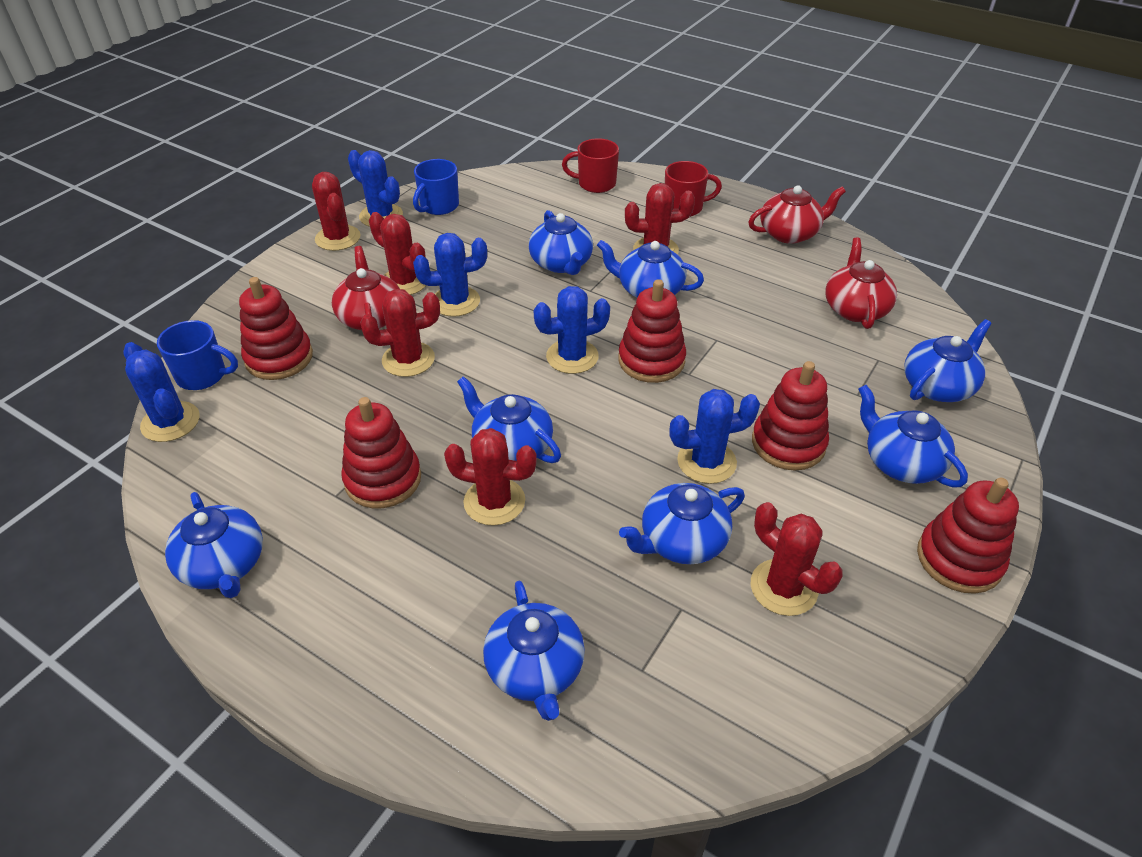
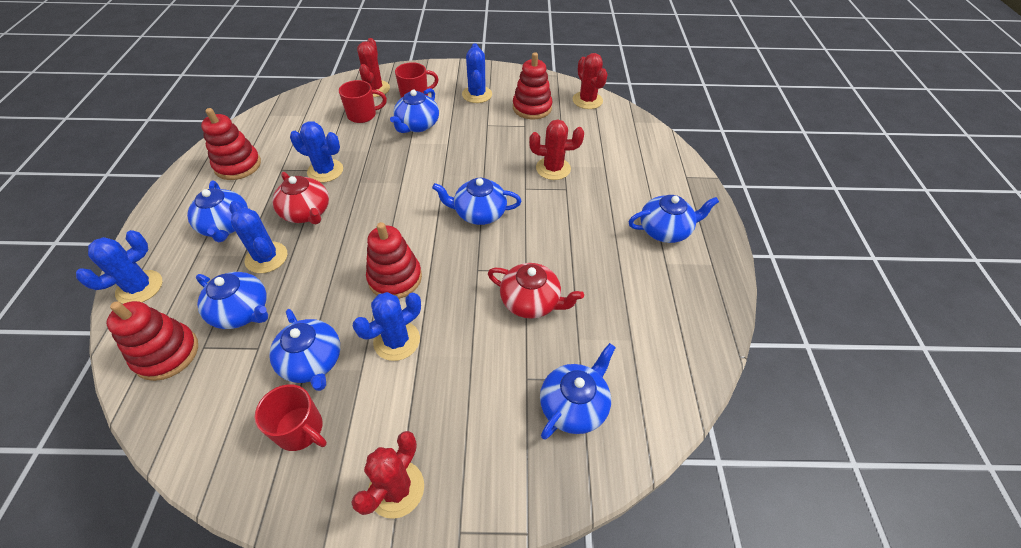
blue mug: [157,320,238,390] [413,159,459,215] = 2 -> none = 0
blue teapot: [165,492,263,598] [457,376,561,463] [483,581,585,721] [529,210,593,275] [597,240,704,298] [619,483,745,564] [858,385,968,487] [904,319,992,402] = 8 -> [187,180,248,242] [196,272,268,329] [269,309,340,391] [390,88,439,133] [432,178,522,225] [540,343,616,440] [629,195,719,243] = 7
red cactus: [312,172,360,251] [360,289,440,377] [369,212,426,295] [444,428,537,526] [625,183,695,255] [751,502,843,616] = 6 -> [351,431,424,519] [357,38,390,97] [529,119,584,180] [573,53,608,109] = 4
red mug: [562,138,619,193] [665,161,722,217] = 2 -> [255,384,327,451] [339,80,387,123] [395,62,438,98] = 3
red stacking toy: [239,277,313,380] [341,397,421,509] [618,279,686,383] [752,361,829,471] [917,478,1019,594] = 5 -> [106,301,198,381] [201,108,261,180] [366,222,422,299] [513,52,552,119] = 4
red teapot: [332,246,400,330] [748,185,846,244] [825,237,897,329] = 3 -> [272,172,329,224] [488,263,584,319] = 2

